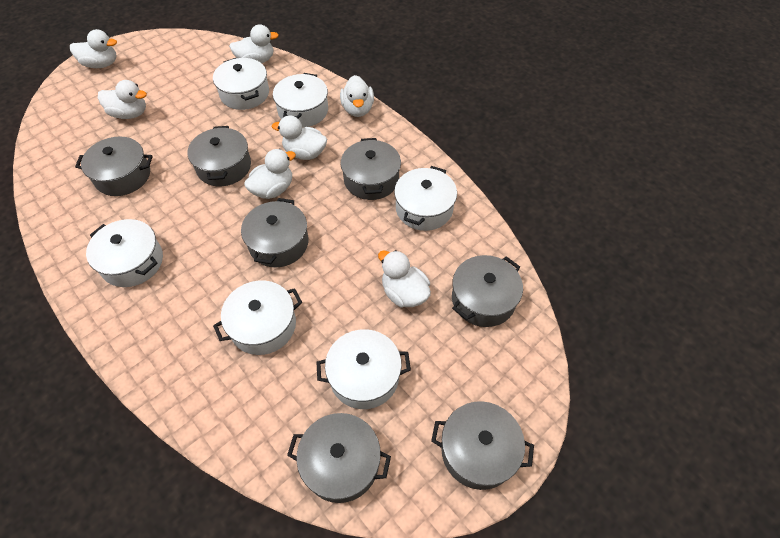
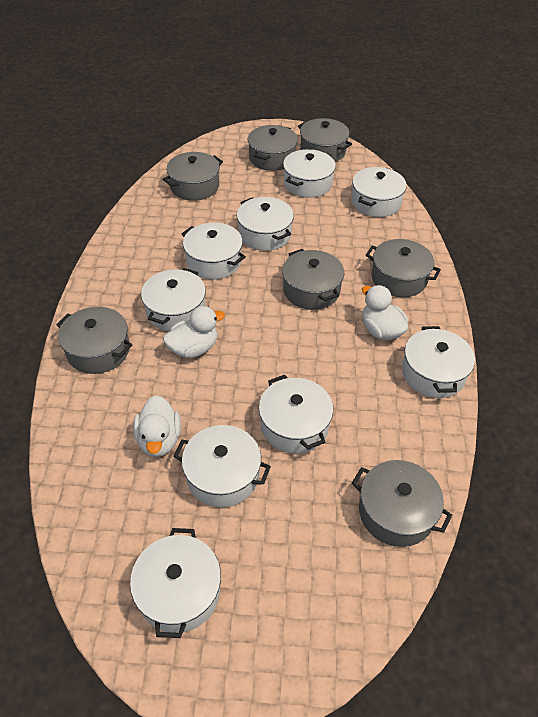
white duck: [70,29,117,68] [98,80,147,119] [229,24,279,63] [244,149,296,199] [272,115,327,160] [340,75,374,117] [378,250,431,307] = 7 -> [133,395,181,457] [163,306,225,358] [362,285,408,340] = 3
white pot: [86,219,163,287] [213,58,269,110] [213,281,302,355] [273,73,328,128] [316,329,411,409] [394,166,457,231] = 6 -> [130,528,221,638] [141,268,206,332] [174,425,271,508] [182,223,246,279] [237,197,294,251] [259,375,333,454] [283,149,336,198] [351,167,407,217] [402,326,475,398] = 9

